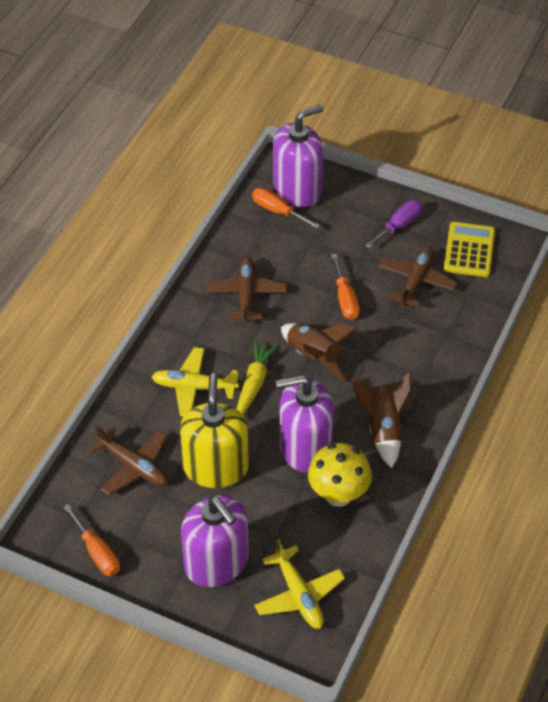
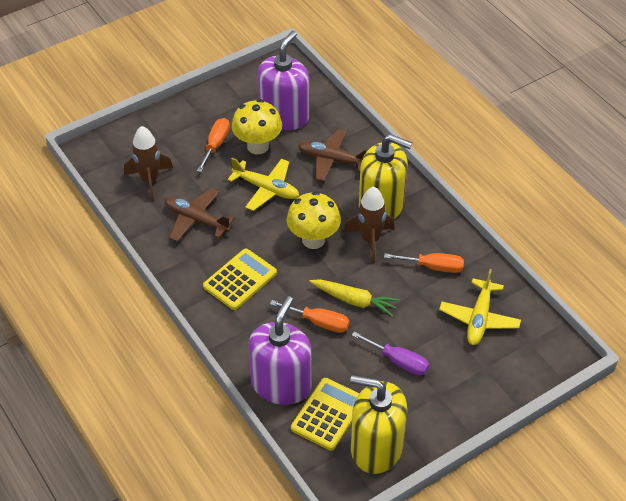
brown plane: [88,425,168,495] [205,257,287,323] [378,246,457,308] = 3 -> [165,188,235,242] [298,129,368,181] = 2
purple soap dispenser: [181,495,248,587] [273,104,324,207] [276,375,334,473] = 3 -> [248,296,312,405] [258,31,309,130] = 2
yellow calculator: [444,222,495,277] = 1 -> [203,248,277,310] [291,378,359,451] = 2
yellow mushroom: [308,443,372,507] = 1 -> [232,99,282,154] [287,191,341,249] = 2
yellow soap dispenser: [180,373,249,488] = 1 -> [350,375,407,474] [359,134,412,219] = 2

